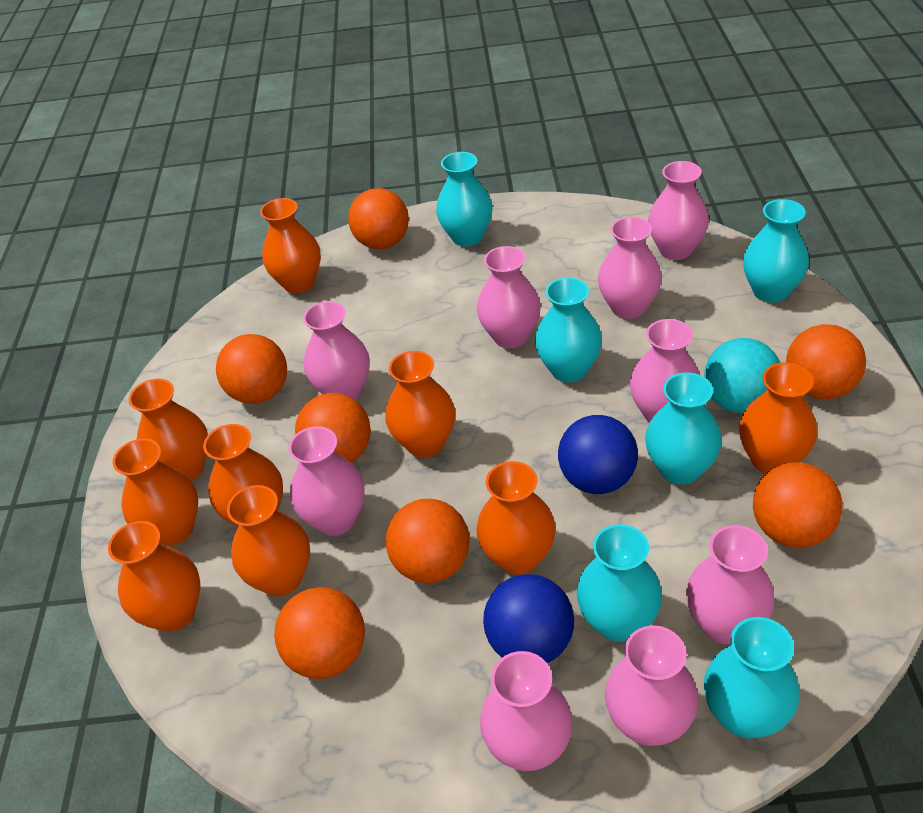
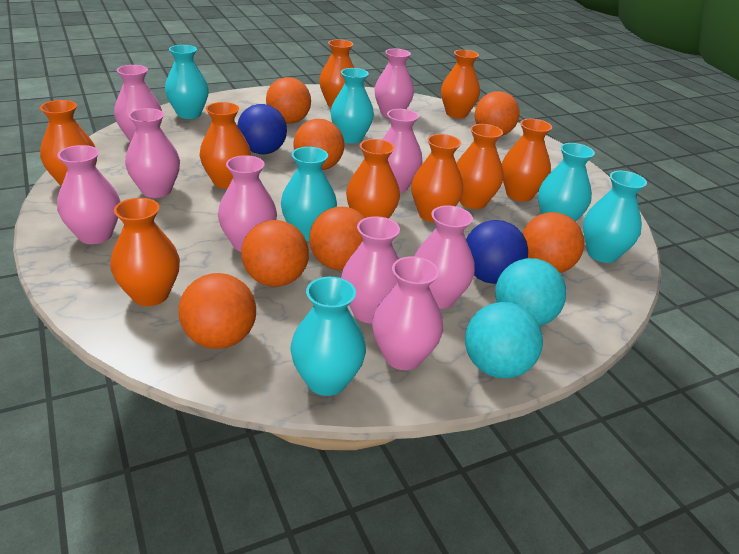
turquoise ball: [704,338,780,413] = 1 -> [465,302,543,379] [495,258,566,326] = 2

